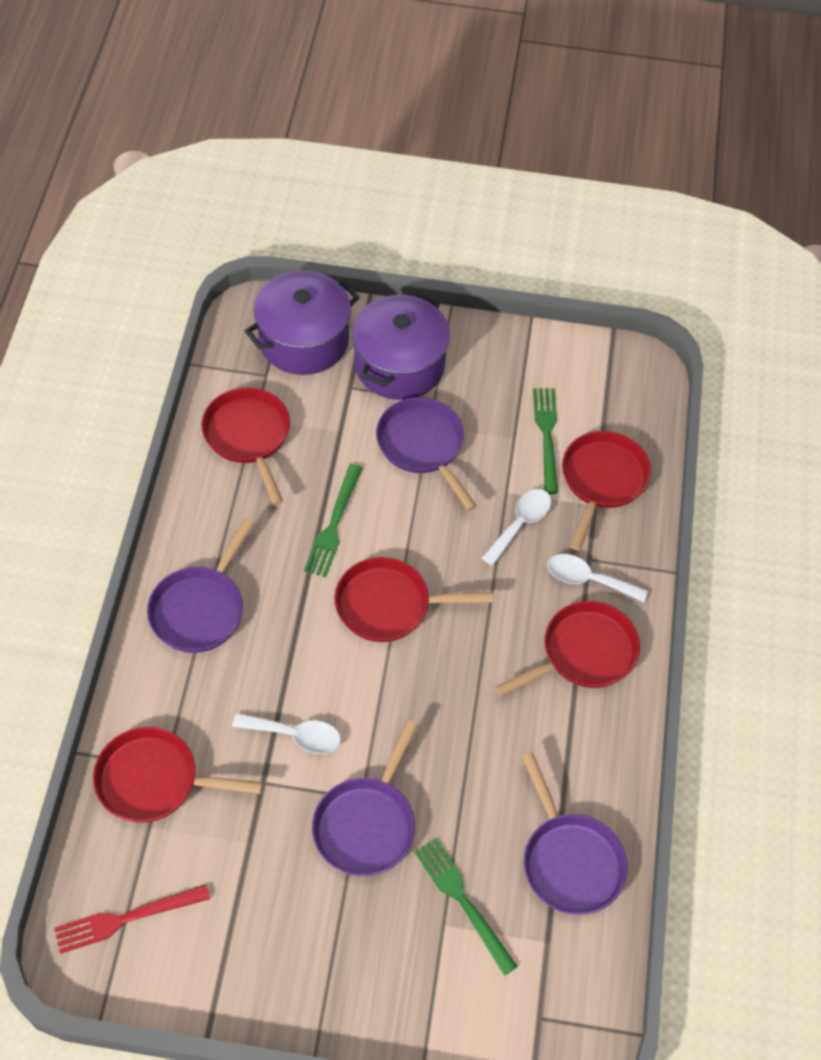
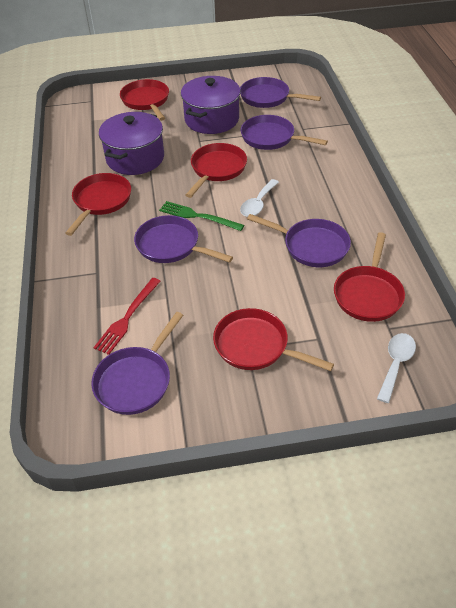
green fork: [304,464,363,577] [414,838,518,976] [533,388,558,494] = 3 -> [159,201,244,231] = 1
purple pan: [147,518,254,653] [312,720,418,876] [376,397,477,511] [522,753,627,915] = 4 -> [91,312,183,415] [134,215,233,263] [240,77,321,108] [241,115,328,150] [247,214,351,267] = 5
white spoon: [232,713,341,754] [482,489,551,566] [547,554,648,602] = 3 -> [240,179,279,217] [377,333,416,403] = 2

